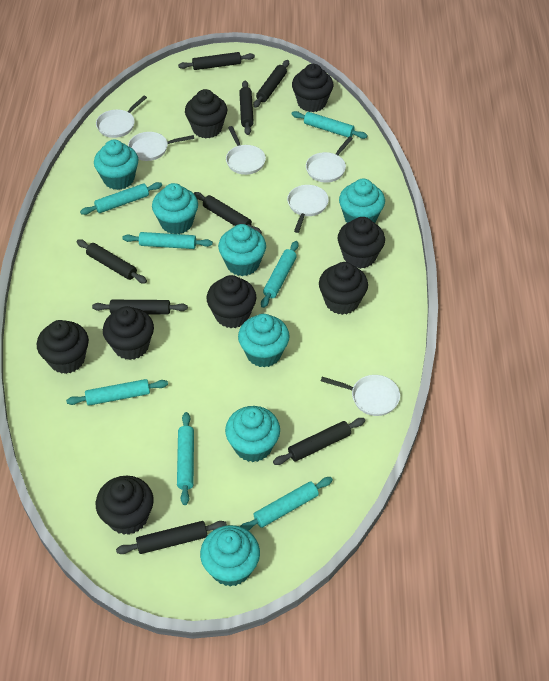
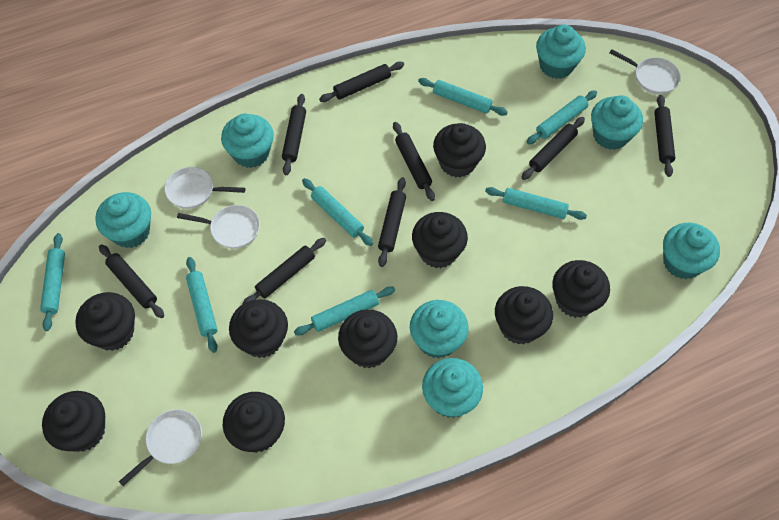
black cupcake: [37,320,89,374] [96,476,154,535] [103,306,154,360] [185,89,227,138] [207,275,256,328] [292,64,333,112] [319,262,368,315] [338,217,385,269] = 8 -> [42,391,105,452] [75,292,135,351] [223,392,285,453] [229,299,288,358] [338,309,397,369] [412,212,468,268] [433,123,486,178] [495,286,553,345] [552,260,610,318] = 9
white pan: [96,96,147,138] [128,132,194,161] [226,126,266,175] [287,185,329,233] [306,137,353,183] [321,375,400,416] = 6 -> [119,409,202,486] [165,167,245,209] [177,205,260,249] [609,49,681,94] = 4

